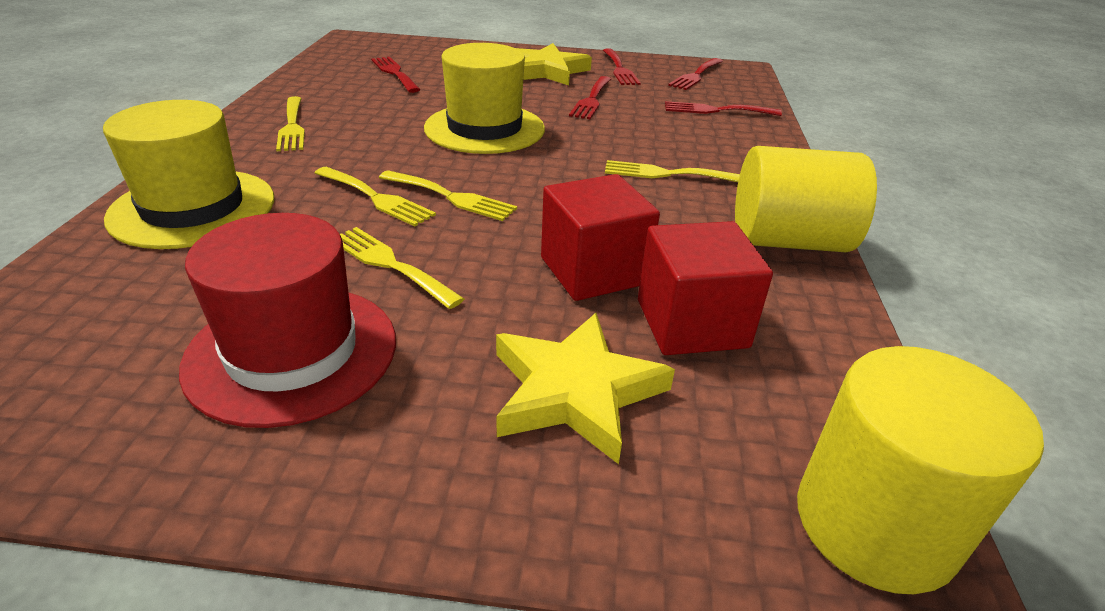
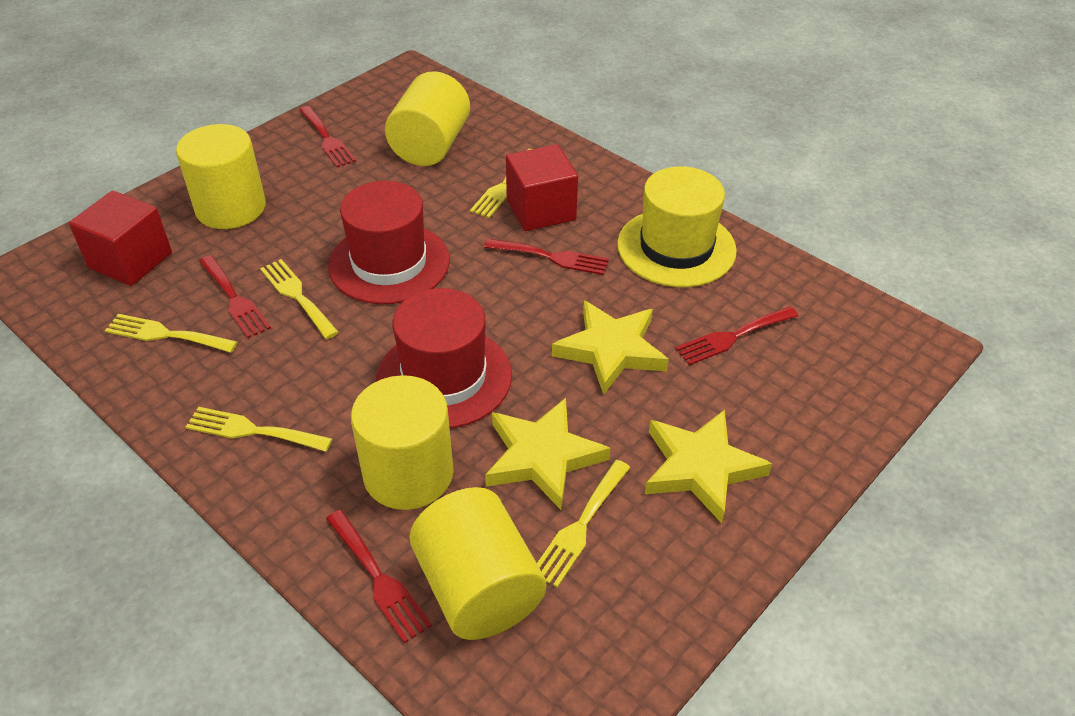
red hat: [179,213,396,428] = 1 -> [328,181,450,304] [376,288,512,428] = 2
yellow cylinder: [735,146,877,252] [797,346,1044,594] = 2 -> [176,124,266,229] [351,375,454,510] [385,71,470,166] [410,487,546,640] = 4
yellow hat: [103,100,274,249] [424,43,545,154] = 2 -> [617,166,737,287] = 1
yellow star: [496,313,675,464] [516,43,592,85] = 2 -> [485,398,610,510] [552,301,669,395] [645,410,772,523] = 3

